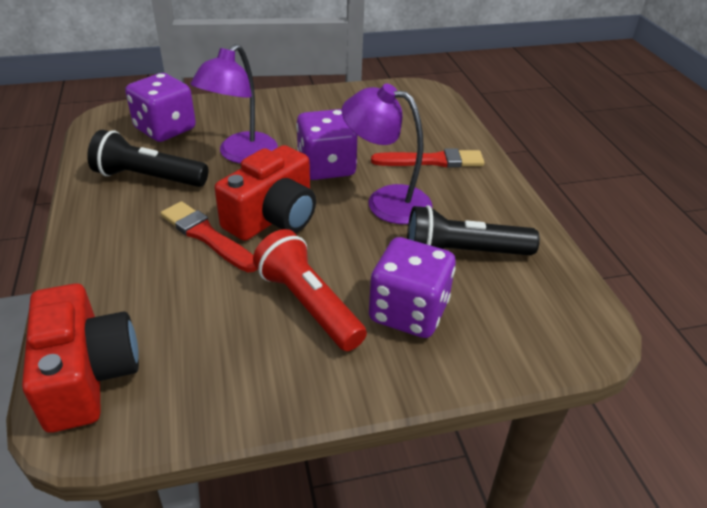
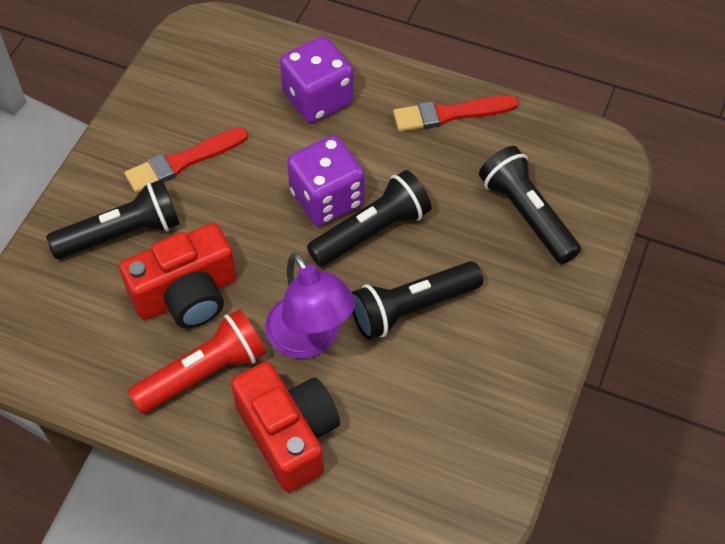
black flashlight: [87,130,208,187] [407,205,540,255] = 2 -> [46,179,180,259] [307,170,432,267] [352,261,483,340] [479,146,581,264] = 4
purple dice: [125,73,196,142] [296,109,357,180] [369,237,456,338] = 3 -> [280,36,354,123] [287,135,365,226] = 2
purple lamp: [190,44,278,164] [342,84,432,224] = 2 -> [265,252,356,359] = 1

